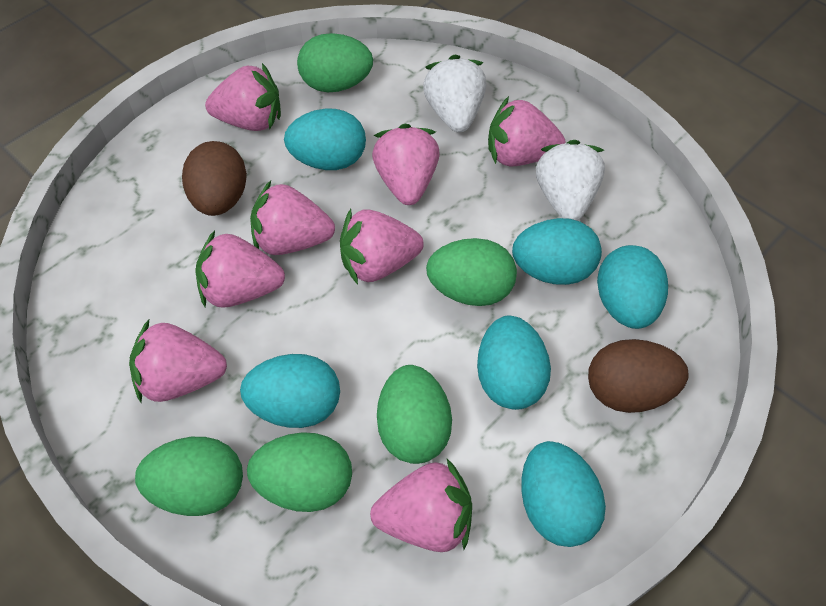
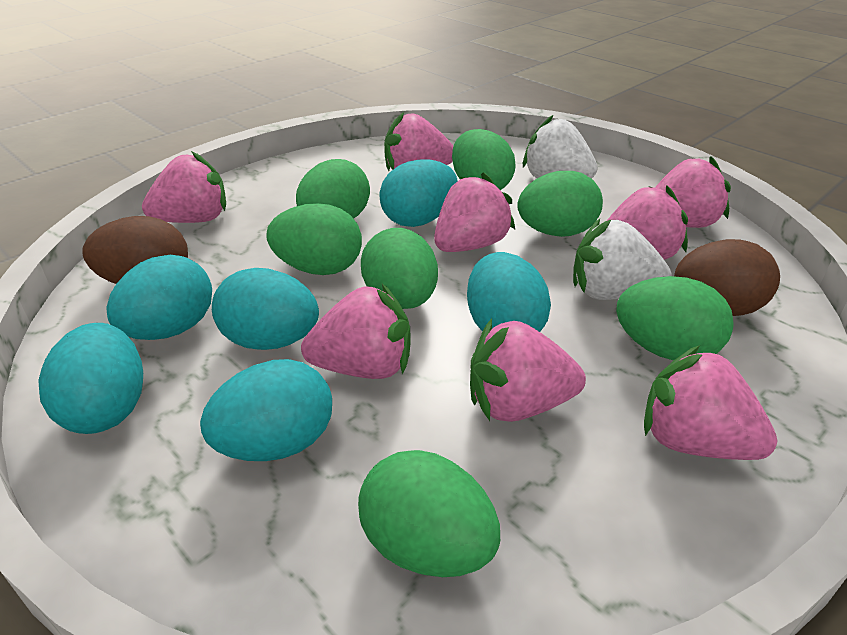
green egg: [135,437,243,516] [247,432,352,512] [297,33,373,92] [377,365,452,464] [426,238,517,306] = 5 -> [266,203,362,275] [296,159,370,219] [358,450,500,577] [361,228,438,309] [452,129,516,190] [517,171,603,237] [616,276,734,361] = 7

